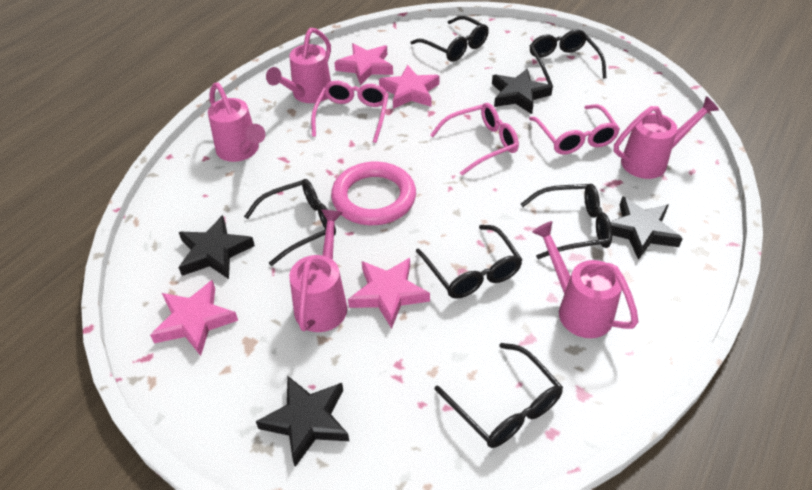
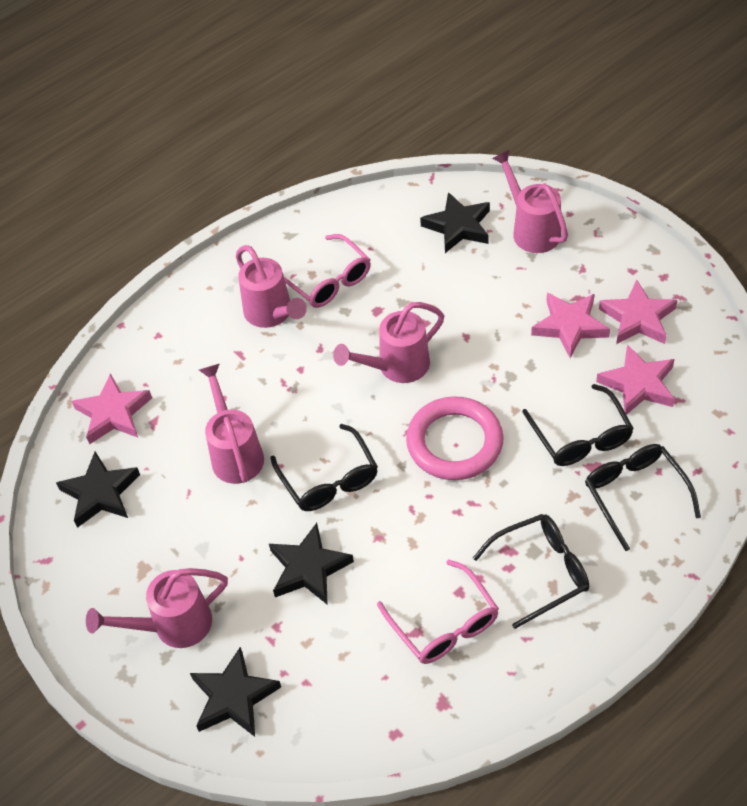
black glasses: [244,179,336,266] [410,16,489,62] [416,225,523,299] [434,343,563,448] [521,184,612,259] [530,30,607,86] = 6 -> [270,424,378,511] [473,514,589,629] [522,384,634,466] [585,444,701,551] = 4
pink glasses: [311,81,389,143] [430,103,519,176] [529,104,620,155] = 3 -> [284,234,371,308] [377,559,499,664] = 2

